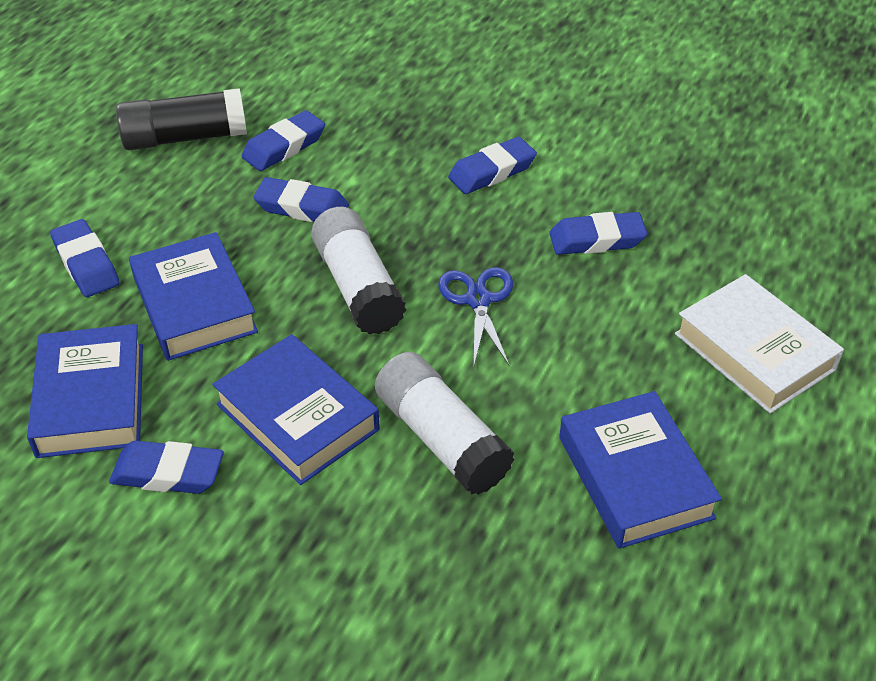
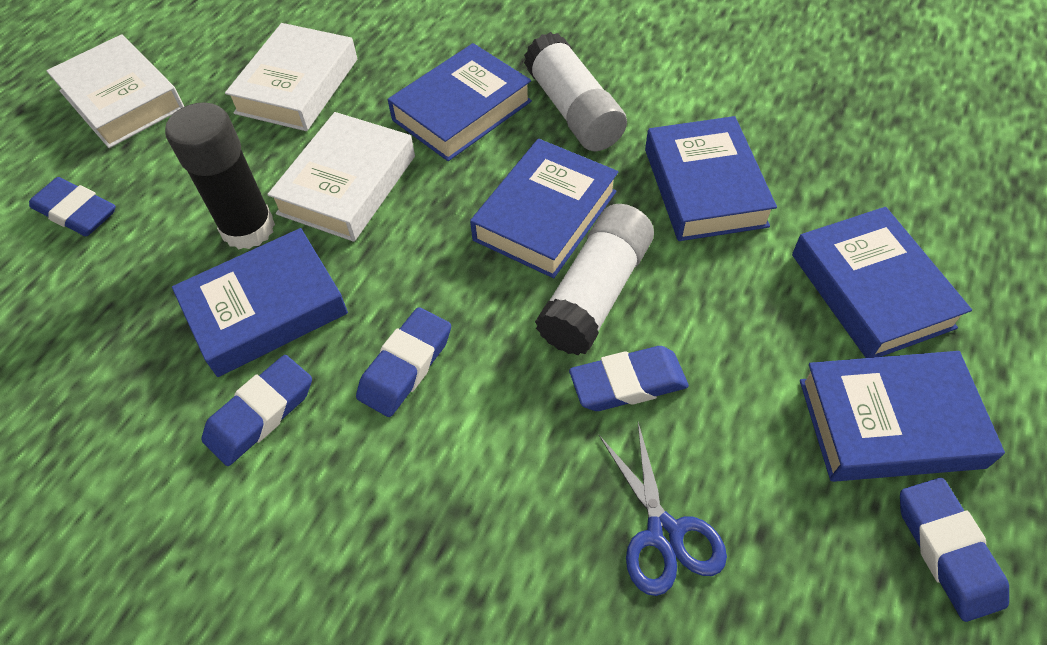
blue book: [27,324,143,458] [129,232,258,361] [212,334,380,485] [559,391,722,549] = 4 -> [172,228,348,377] [387,43,532,161] [470,139,618,278] [645,116,777,241] [792,207,972,358] [800,351,1005,482] = 6
blue eraser: [50,219,120,297] [109,440,224,494] [242,110,325,171] [253,177,349,222] [448,137,537,194] [549,212,647,255] = 6 -> [29,177,116,236] [201,355,312,466] [356,307,451,417] [569,346,689,411] [900,478,1009,622] = 5
white book: [675,274,844,414] = 1 -> [47,34,184,148] [225,23,357,131] [267,112,415,242] = 3

